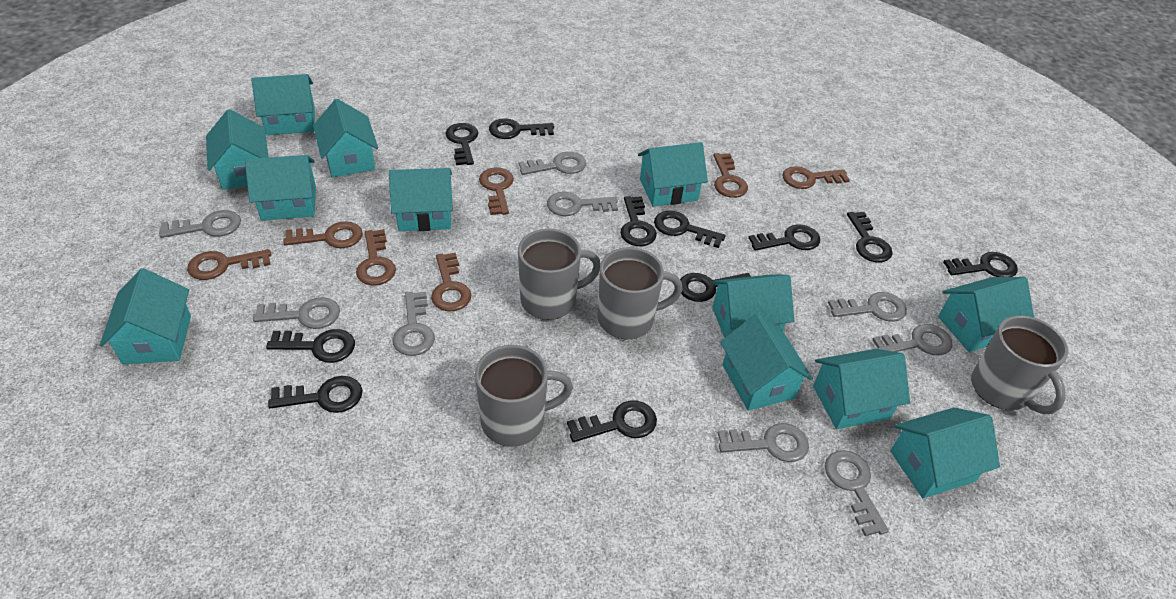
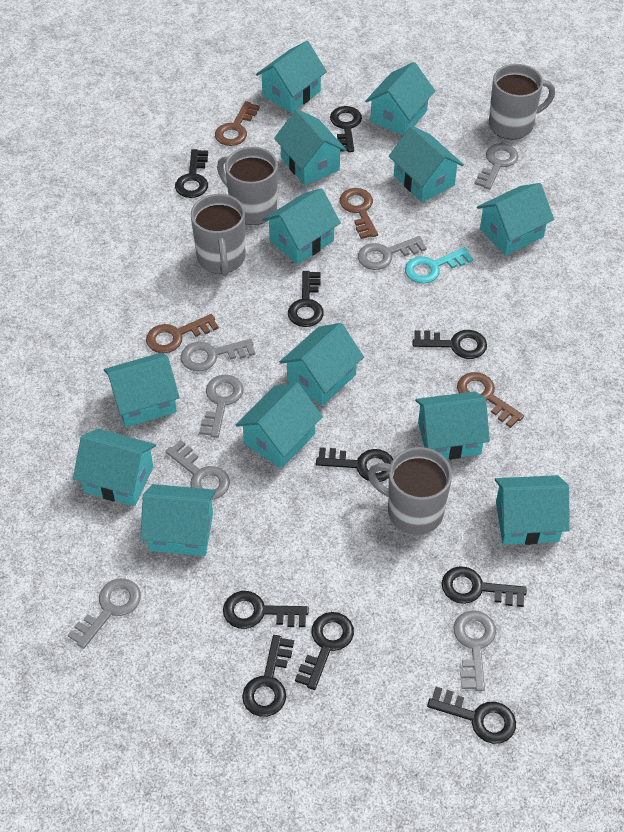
black key: [266,329,355,363] [268,376,363,413] [445,123,478,165] [489,118,554,139] [567,400,657,442] [620,196,657,246] [654,211,726,248] [680,273,751,302] [748,224,820,251] [847,212,893,262] [943,252,1018,277] = 11 -> [175,149,208,198] [223,591,309,629] [242,635,294,717] [288,271,324,327] [295,612,354,690] [316,447,393,482] [330,106,362,152] [412,330,487,359] [427,687,516,744] [442,566,527,607] = 10
brown key: [187,249,271,280] [283,221,363,248] [356,229,396,285] [431,253,471,311] [479,168,514,215] [713,153,748,198] [782,166,850,189] = 7 -> [146,314,219,353] [215,101,260,146] [340,188,378,239] [457,372,524,428] = 4
grey key: [159,210,241,238] [253,297,340,329] [392,292,435,356] [519,152,586,175] [547,192,618,216] [718,423,809,462] [825,450,889,536] [828,292,907,322] [872,324,953,356] = 9 -> [68,578,141,649] [165,440,230,500] [180,339,255,371] [199,375,244,438] [358,236,427,270] [453,610,496,691] [475,143,519,190] = 7
turquoise house: [100,268,191,364] [206,109,269,190] [245,155,316,221] [252,74,315,135] [313,99,378,177] [389,168,453,231] [638,142,708,206] [712,274,794,338] [720,313,813,411] [813,349,910,429] [890,407,1000,498] [938,277,1034,352] = 12 -> [73,429,156,506] [104,353,180,427] [140,484,216,556] [236,383,323,469] [256,41,327,113] [263,188,341,264] [274,109,347,185] [280,323,364,406] [365,62,435,136] [389,126,464,202] [415,391,490,460] [477,183,554,256] [495,475,570,545] = 13
turquoise key: none = 0 -> [405,247,473,284] = 1

